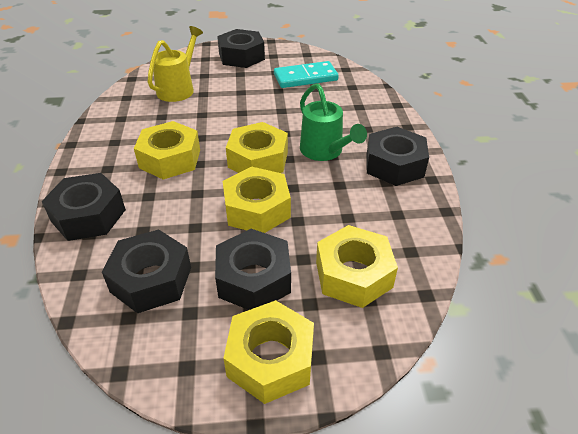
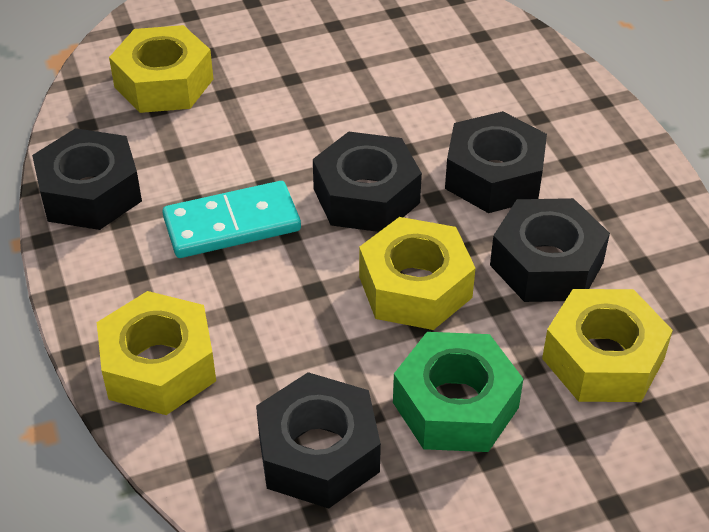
green nut: none = 0 -> [393,332,523,452] = 1
green watering can: [300,83,367,161] = 1 -> none = 0
yellow nut: [134,121,200,179] [223,166,291,233] [223,300,314,404] [226,122,288,173] [316,225,398,308] = 5 -> [97,291,216,415] [109,25,213,113] [359,217,476,330] [542,289,673,402] = 4
yellow watering can: [148,26,203,102] = 1 -> none = 0

